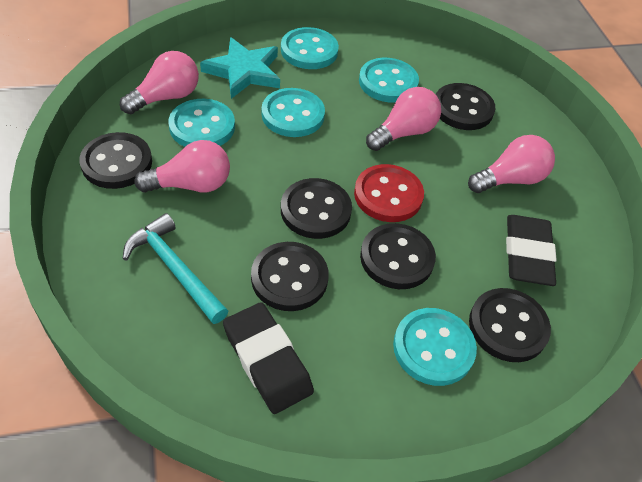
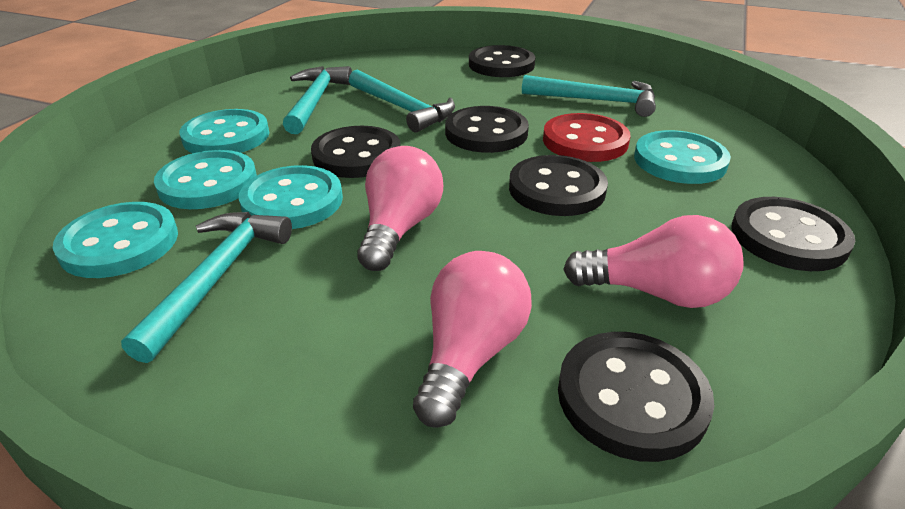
black eraser: [223,302,314,414] [506,215,557,286] = 2 -> none = 0
pink light bulb: [120,51,199,114] [134,140,230,192] [366,87,441,151] [468,135,555,193] = 4 -> [357,146,443,271] [413,251,532,428] [563,215,743,308] = 3
turquoise hammer: [123,213,228,324] = 1 -> [121,212,292,363] [283,66,352,134] [349,69,455,133] [522,75,656,117] = 4
turquoise star: [200,37,280,99] = 1 -> none = 0

